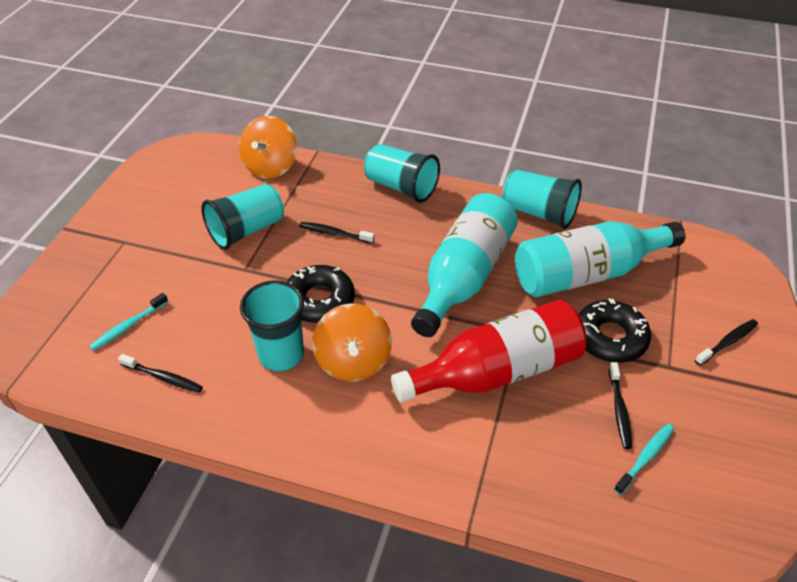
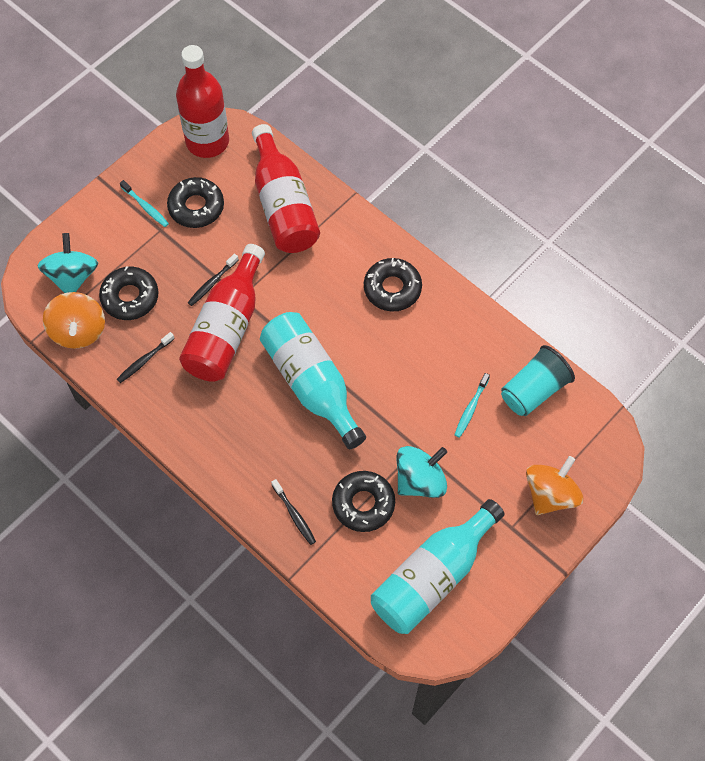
black donut: [287,265,355,323] [579,298,651,363] = 2 -> [99,266,159,320] [167,177,224,228] [332,471,395,532] [364,258,422,311] = 4
black toothbrush: [118,354,203,393] [299,222,375,244] [608,362,632,449] [695,319,758,366] = 4 -> [117,332,175,383] [188,254,238,306] [271,479,316,545] = 3
red bottle: [391,300,587,403] = 1 -> [176,45,229,158] [179,244,265,382] [252,124,320,253] = 3
turquoise cup: [201,184,284,250] [240,280,304,372] [364,144,440,203] [502,169,582,229] = 4 -> [501,345,575,416] = 1
turquoise spinning top: none = 0 -> [38,233,98,293] [396,446,447,498] = 2

